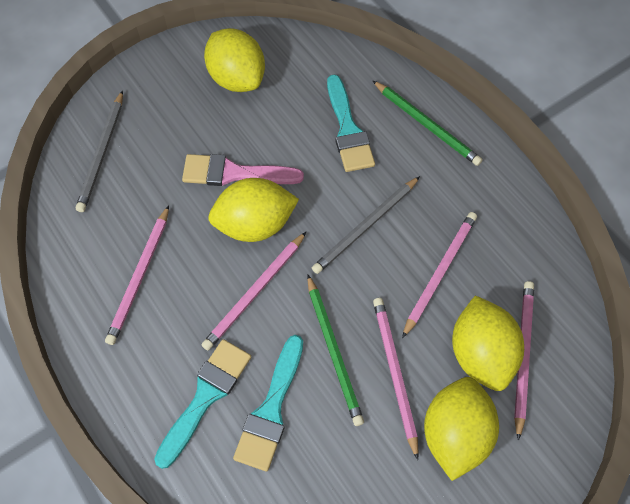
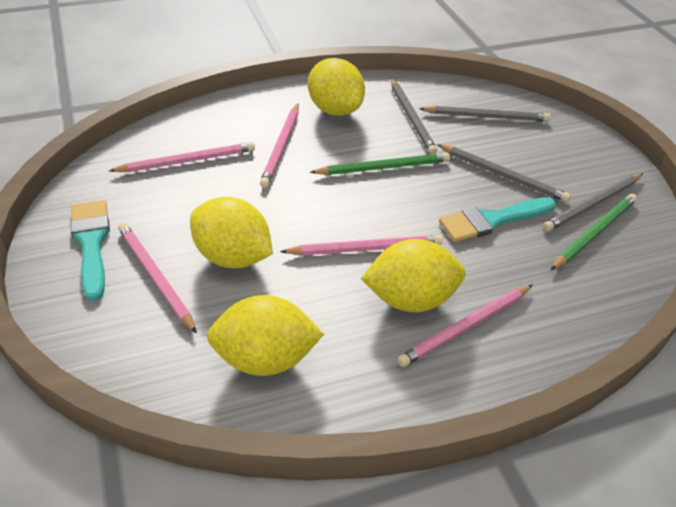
grey pencil: [76,90,123,212] [312,176,420,274] = 2 -> [391,78,437,154] [419,106,551,122] [437,144,571,202] [543,173,643,232] = 4
pink brush: [182,154,304,186] = 1 -> none = 0
turquoise brush: [154,339,251,469] [233,335,303,472] [327,75,375,172] = 3 -> [70,200,110,301] [439,197,556,242] = 2

